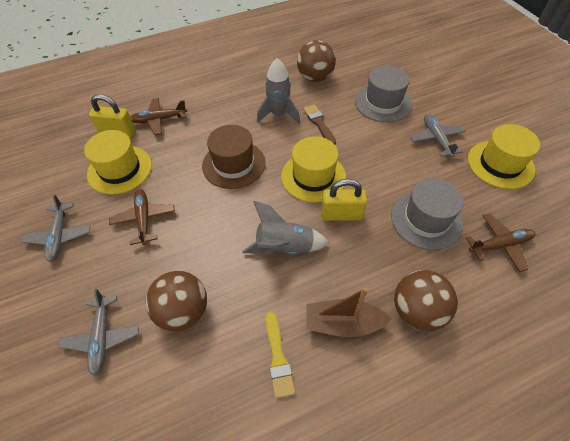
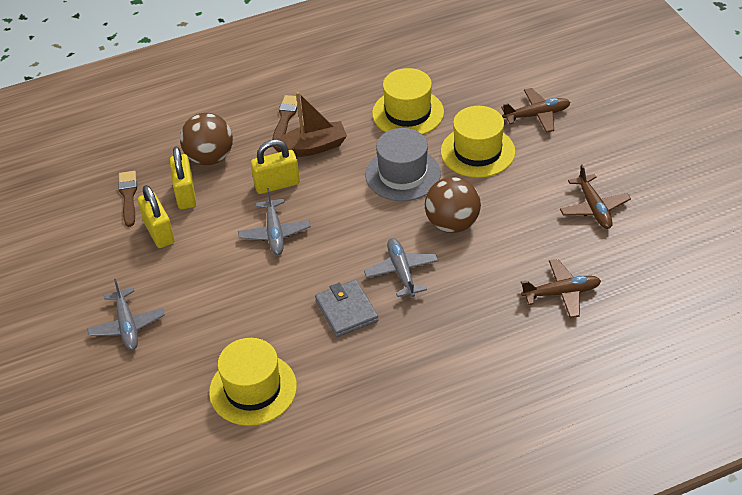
brown ball: [145,271,207,331] [297,40,336,82] [394,270,458,331] = 3 -> [180,113,233,165] [425,177,481,233] = 2
brown brush: [303,105,336,145] = 1 -> [118,171,137,227] [272,95,298,140] = 2
brown hat: [202,125,265,189] = 1 -> none = 0
grey hat: [355,65,412,122] [391,178,464,250] = 2 -> [365,128,441,201] = 1
grey rocket: [242,201,329,255] [257,58,300,124] = 2 -> none = 0
grey wallet: none = 0 -> [315,280,378,337] = 1
yellow brush: [266,312,295,398] = 1 -> none = 0
yellow padlock: [89,94,135,138] [321,179,367,221] = 2 -> [138,185,175,248] [170,147,196,209] [251,140,300,194] = 3

